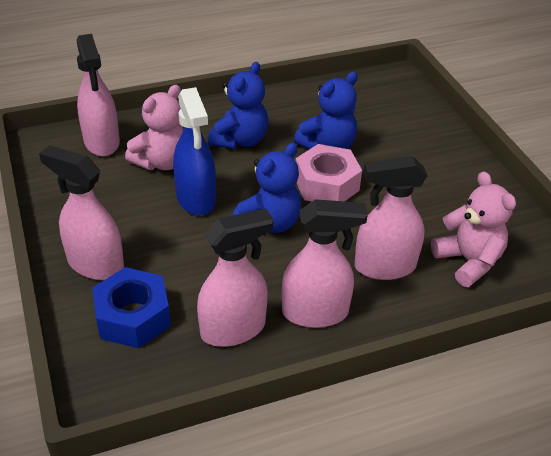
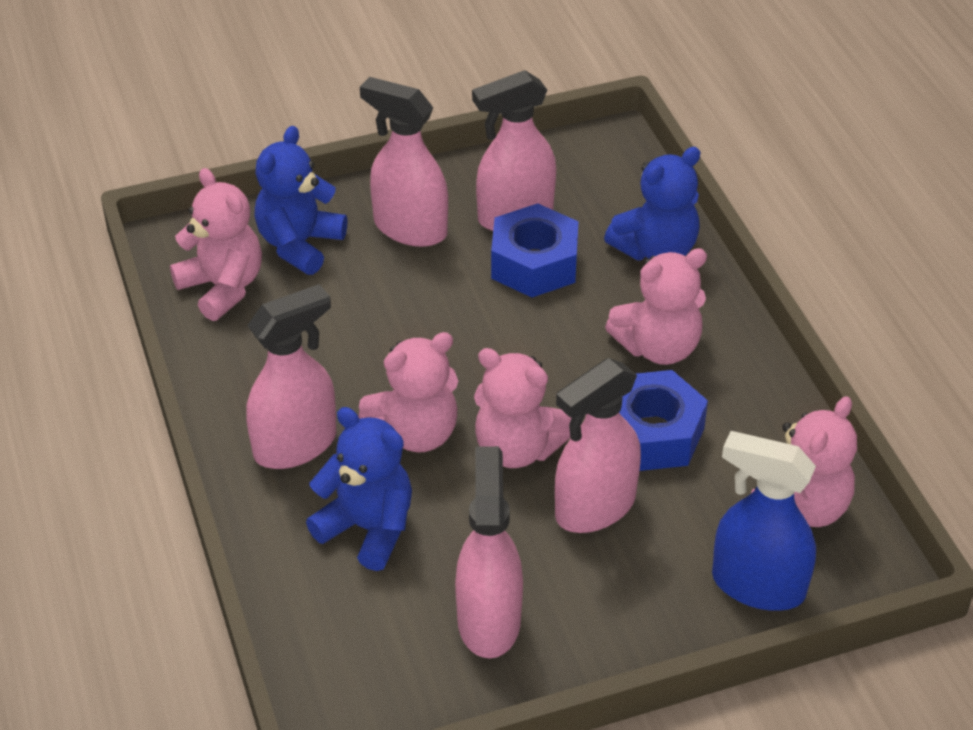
blue nut: [92,267,171,349] = 1 -> [491,203,579,297] [619,370,708,471] = 2
pink nut: [295,144,362,201] = 1 -> none = 0
pink teddy bear: [125,85,183,170] [431,171,516,287] = 2 -> [170,168,262,321] [358,332,458,453] [474,348,572,468] [605,248,707,365] [751,396,857,527] = 5

